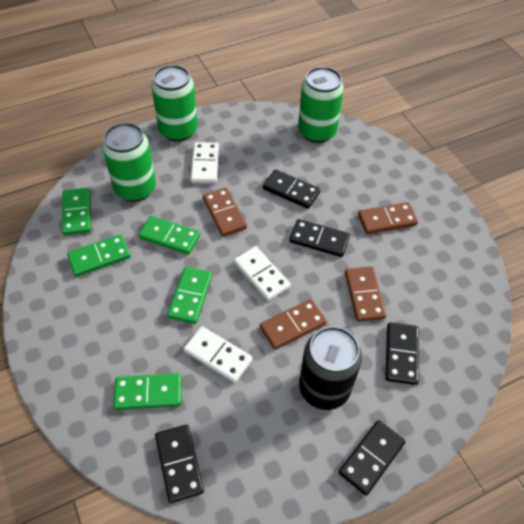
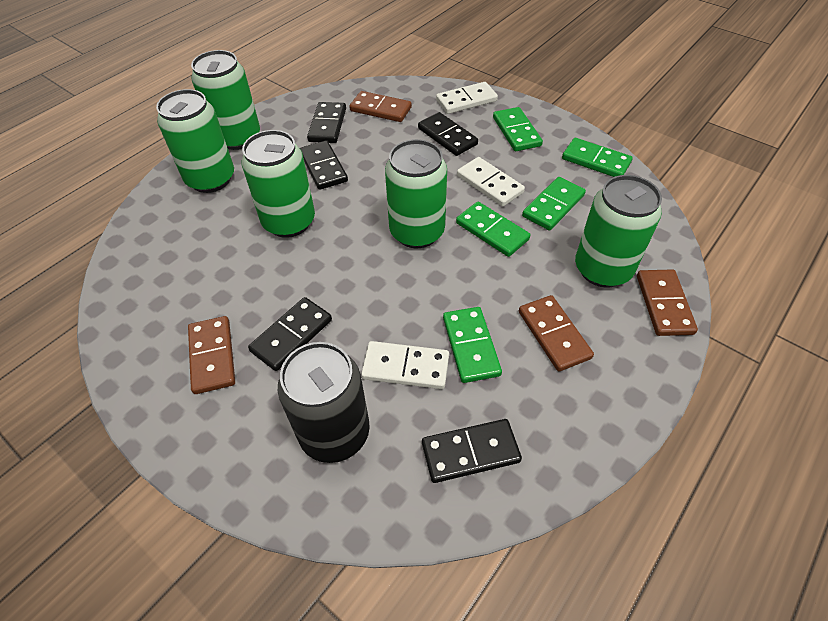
green can: [102,123,156,202] [151,65,198,142] [298,67,344,143] = 3 -> [156,89,234,193] [191,50,260,150] [242,130,315,238] [385,139,447,248] [575,175,662,288] = 5

